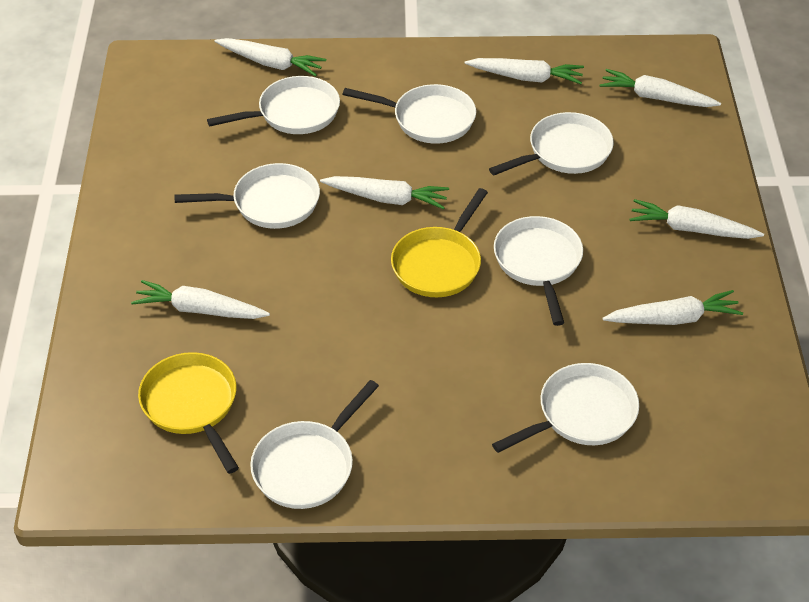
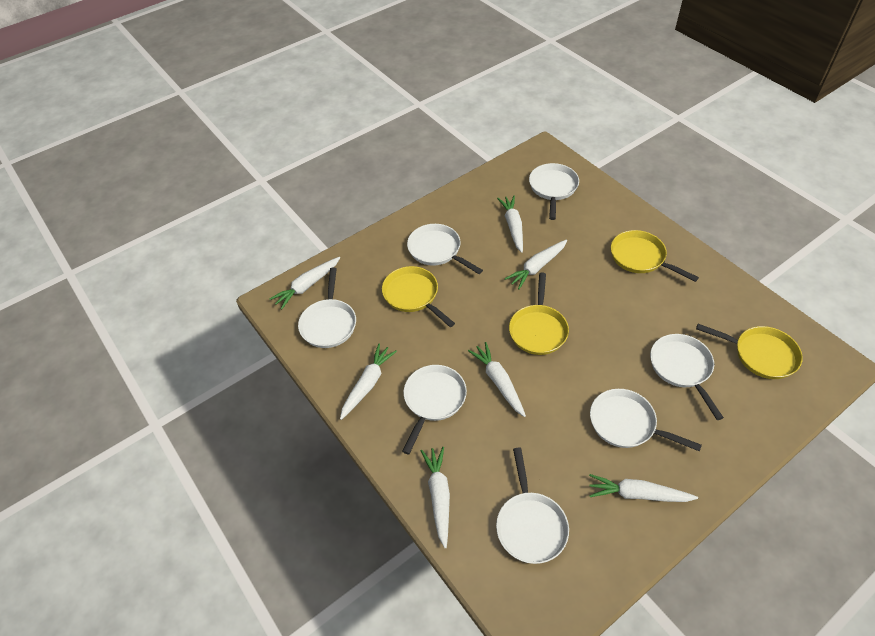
yellow pan: [138,352,239,474] [391,188,488,297] = 2 -> [382,266,455,327] [509,273,569,355] [611,230,699,282] [696,324,803,379] = 4

